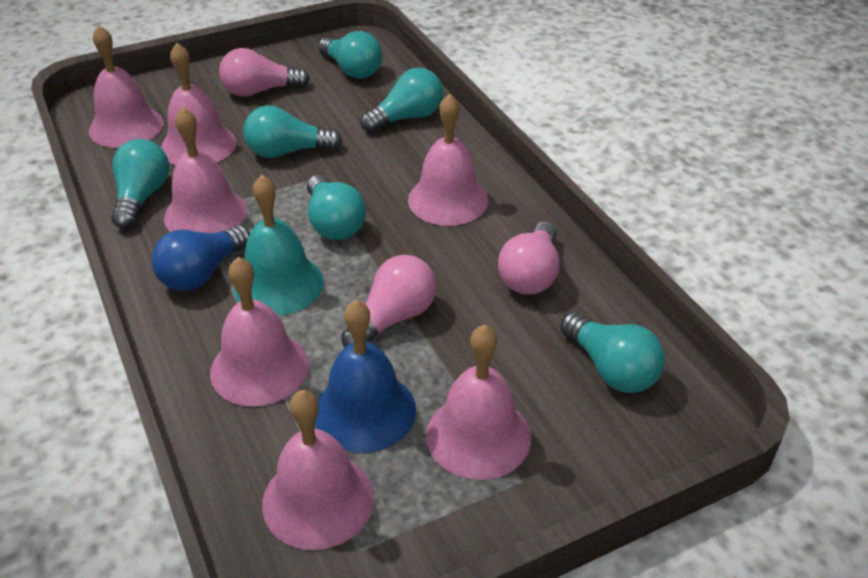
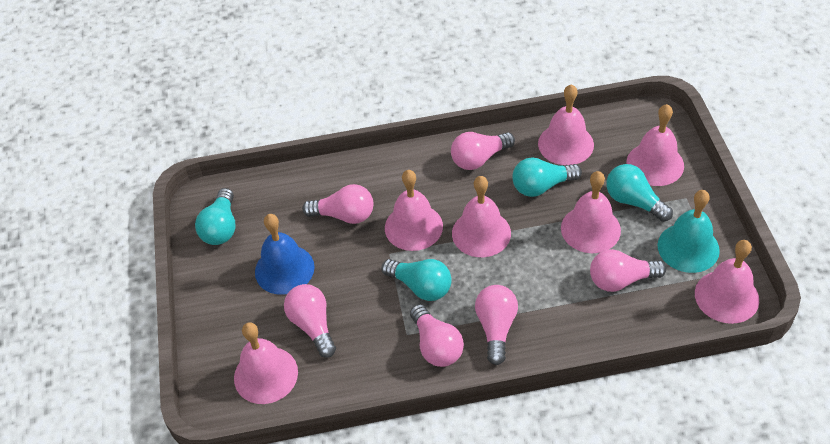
blue light bulb: [152,225,250,291] = 1 -> none = 0
pink light bulb: [219,48,310,97] [341,255,436,348] [498,221,560,295] = 3 -> [284,284,336,358] [302,184,374,224] [410,304,464,367] [451,132,515,170] [475,285,518,365] [590,249,666,292] = 6
turquoise light bulb: [111,139,170,229] [243,105,342,158] [307,175,366,240] [318,31,382,79] [361,68,443,133] [560,312,665,393] = 6 -> [195,188,236,245] [381,259,452,301] [512,158,582,197] [606,164,673,222] = 4

